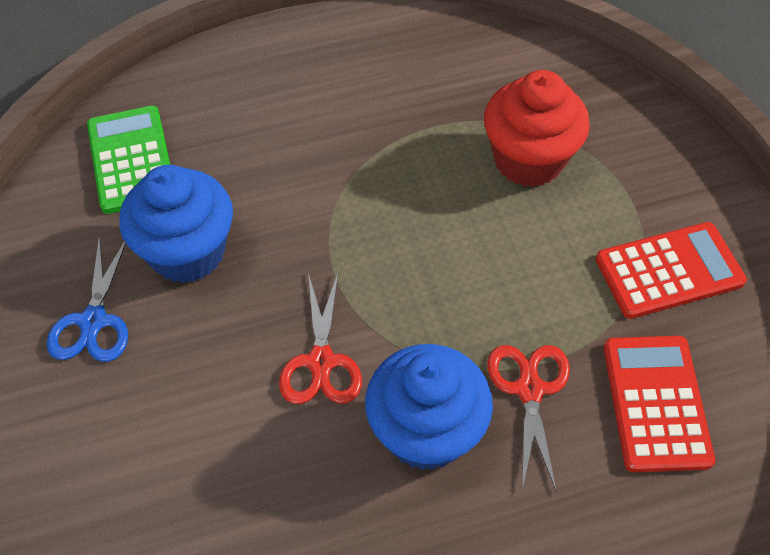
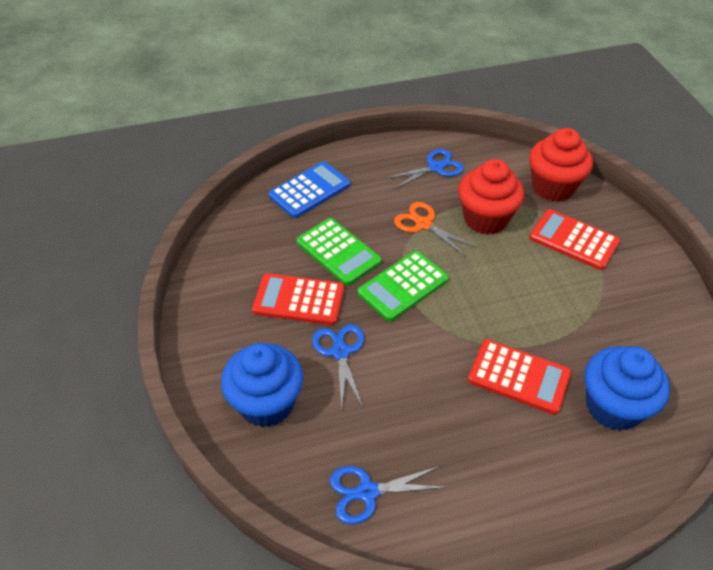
blue calculator: none = 0 -> [268,161,350,218] = 1
blue scissors: [47,235,128,362] = 1 -> [312,324,364,410] [330,466,447,525] [385,149,464,190] = 3
green calculator: [87,106,170,214] = 1 -> [297,218,382,286] [358,251,449,322] = 2
orange scissors: none = 0 -> [394,202,477,257] = 1
red calculator: [595,222,747,319] [604,336,715,472] = 2 -> [252,273,344,325] [468,339,571,415] [529,209,620,270] = 3
red cupcake: [484,70,590,187] = 1 -> [458,159,525,235] [529,128,593,202] = 2
red scissors: [279,273,362,404] [487,345,570,493] = 2 -> none = 0

